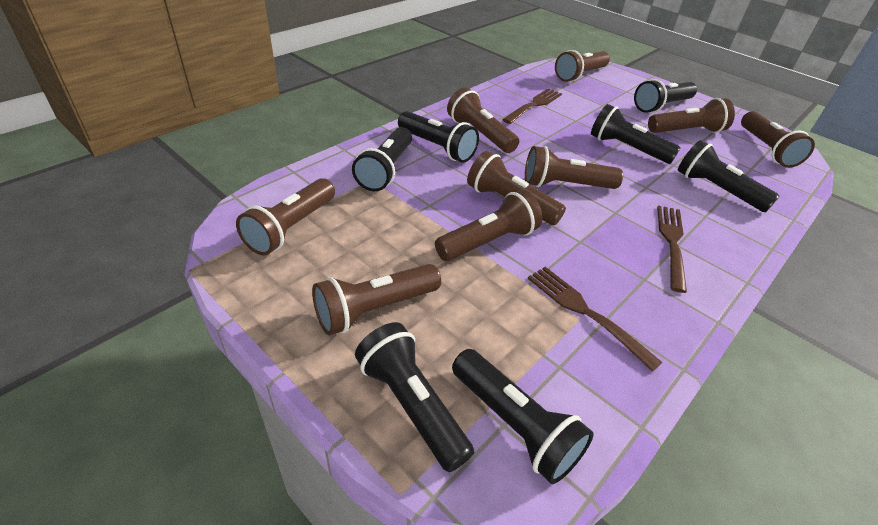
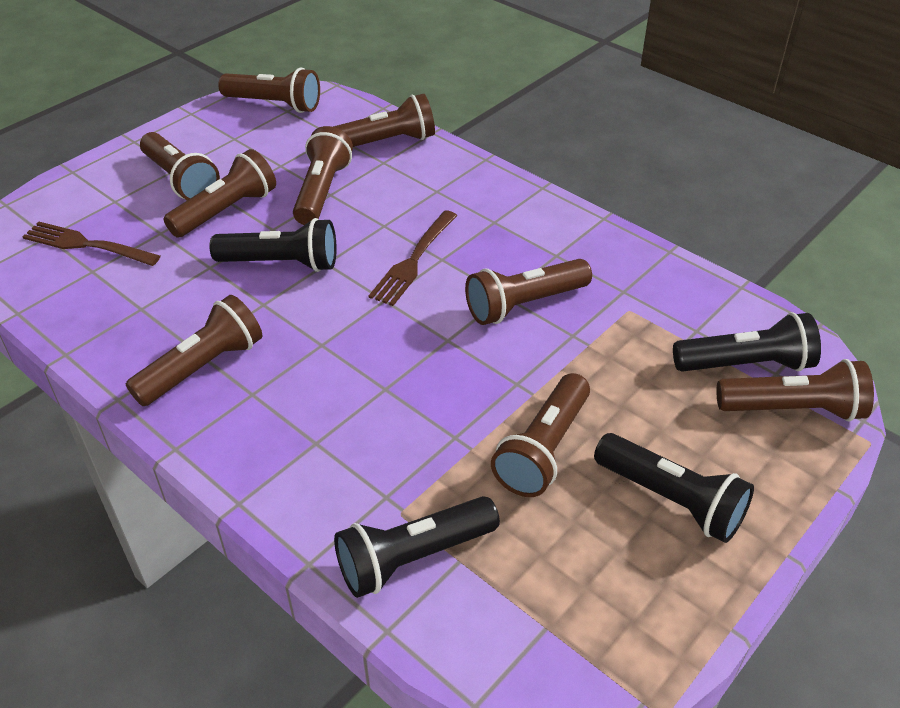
black flashlight: [352,127,412,191] [355,322,474,472] [398,111,479,163] [452,349,594,484] [591,104,680,164] [634,79,697,113] [678,140,780,212] = 7 -> [209,218,337,272] [334,496,500,598] [594,433,754,543] [673,312,821,372] = 4
brown fork: [502,88,562,124] [528,267,663,372] [657,205,687,293] = 3 -> [22,222,161,266] [368,210,458,306] = 2

